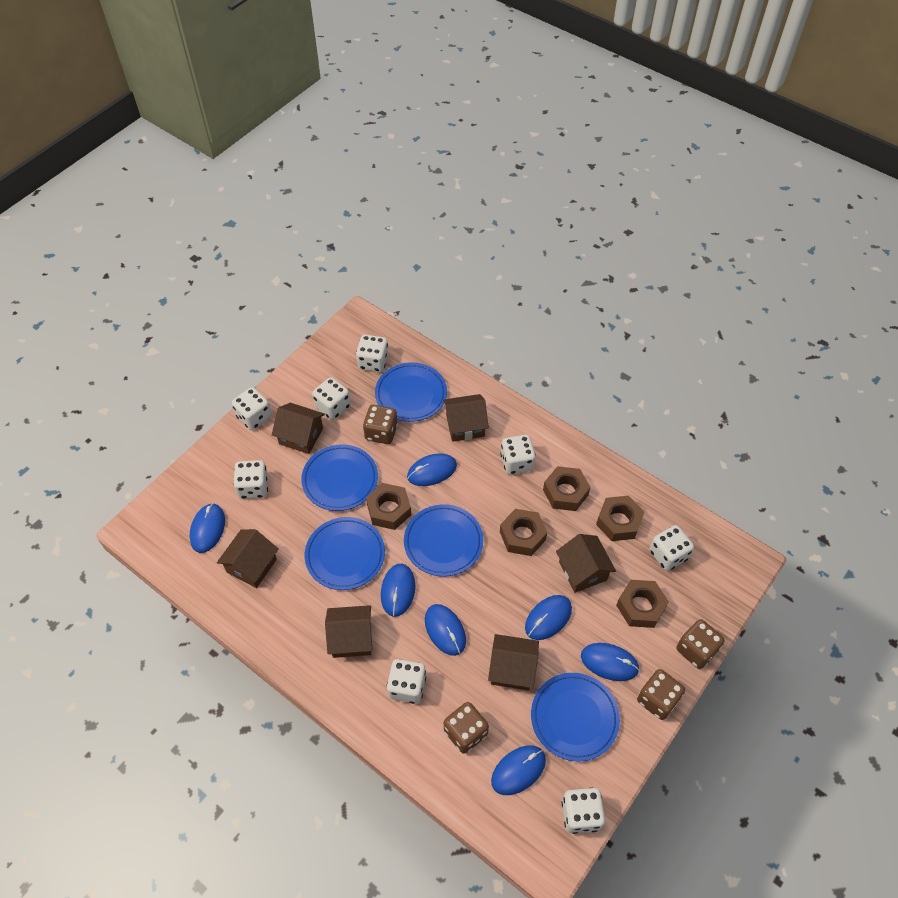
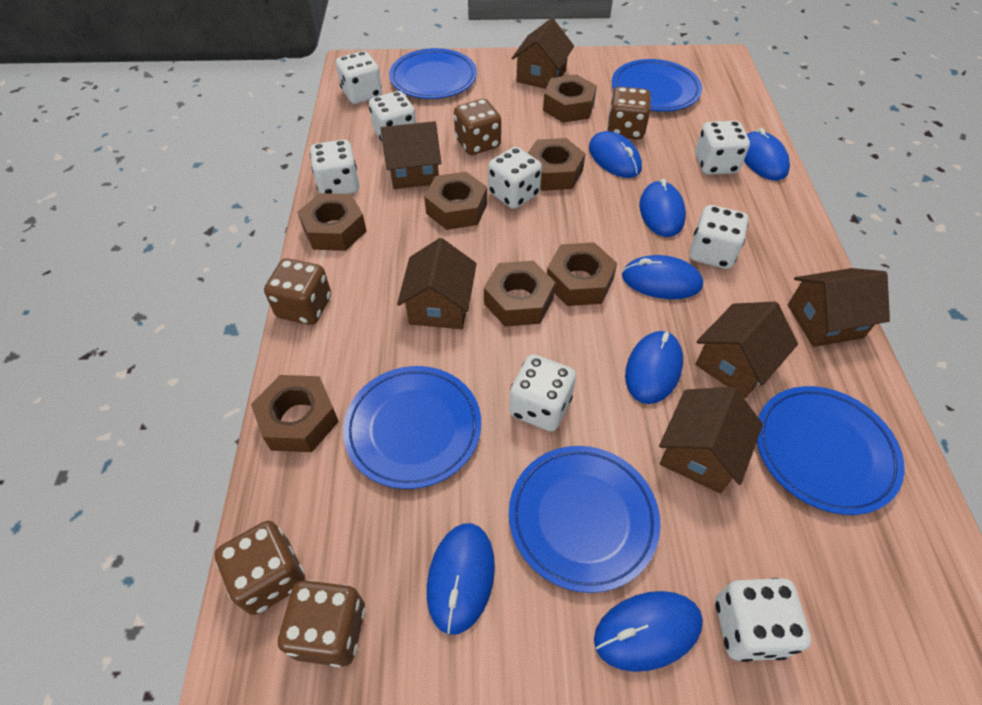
brown dice: [363,405,398,444] [444,702,489,754] [637,669,685,720] [676,619,725,669] = 4 -> [215,521,305,615] [264,258,331,325] [278,580,365,667] [454,99,501,155] [607,87,651,140] = 5
brown nut: [366,483,411,530] [500,509,547,556] [543,466,590,511] [596,496,644,541] [616,580,669,628] = 5 -> [251,375,339,452] [298,193,366,251] [424,172,487,230] [484,261,555,327] [528,138,585,191] [543,74,597,123] [547,242,617,306] = 7

